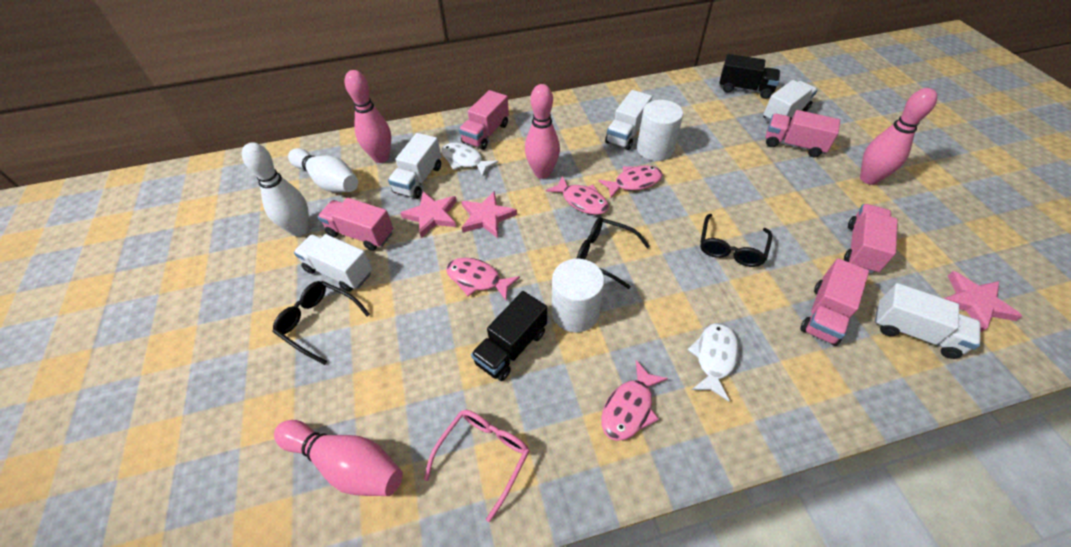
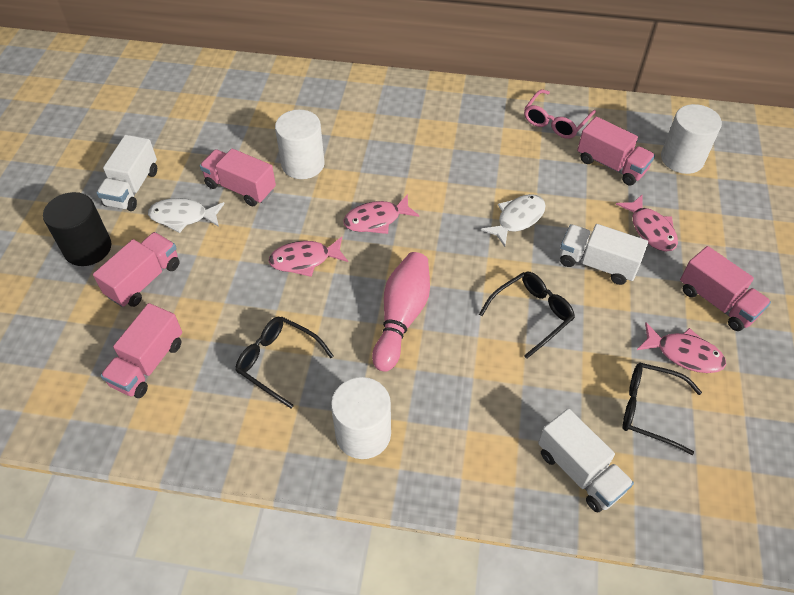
black cylinder: none = 0 -> [43,192,111,266] = 1
black truck: [471,291,547,381] [719,54,780,99] = 2 -> none = 0
pink bowling pin: [274,420,403,496] [345,70,391,163] [525,84,560,179] [860,88,937,185] = 4 -> [372,252,430,372] = 1
pink star: [400,191,457,238] [461,191,517,238] [944,271,1023,332] = 3 -> none = 0
white bowling pin: [242,142,309,236] [288,148,358,193] = 2 -> none = 0
white cylinder: [552,259,604,333] [637,100,683,161] = 2 -> [275,110,325,179] [331,377,391,459] [661,104,722,174] = 3
white truck: [294,234,372,292] [388,133,441,199] [605,90,652,150] [763,80,817,124] [875,283,980,359] = 5 -> [97,135,157,211] [538,408,634,512] [560,224,648,285] = 3

